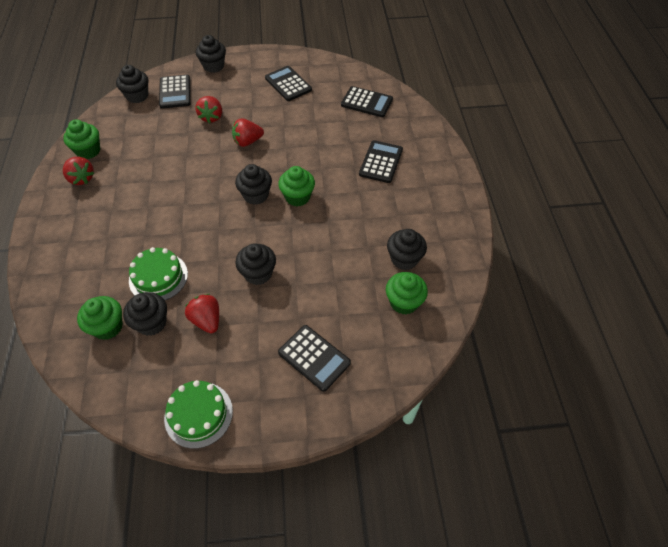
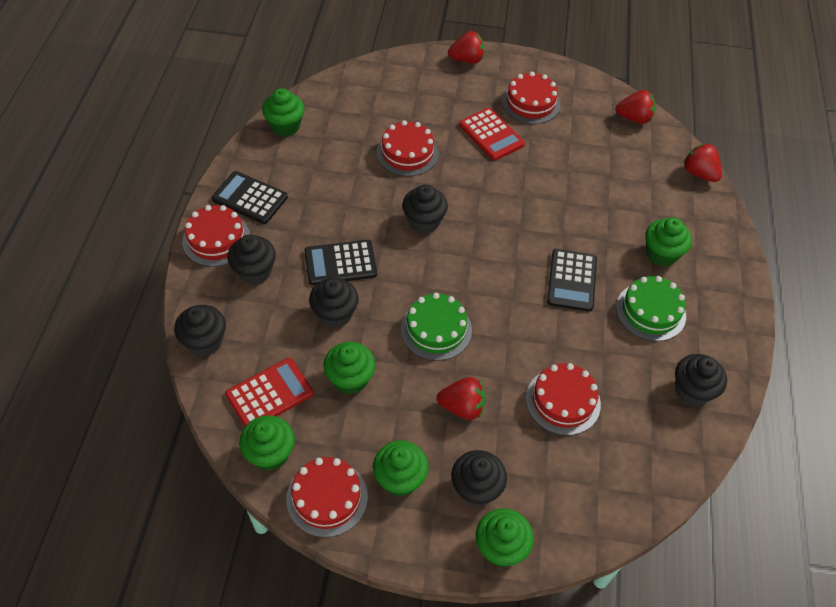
black calculator: [159,75,191,109] [265,66,312,101] [278,325,351,392] [341,86,393,117] [359,140,403,183] = 5 -> [212,171,288,224] [304,240,377,285] [547,249,597,312] = 3
green cupcake: [63,119,100,159] [77,296,123,340] [278,166,315,206] [386,272,428,315] = 4 -> [239,415,295,471] [262,88,304,137] [324,342,376,394] [373,441,428,497] [476,509,534,567] [646,217,692,266] = 6
red cake: none = 0 -> [182,205,250,267] [287,457,368,538] [377,120,438,176] [502,71,560,124] [526,363,601,435] = 5
red calculator: none = 0 -> [225,358,314,427] [459,108,525,161] = 2

